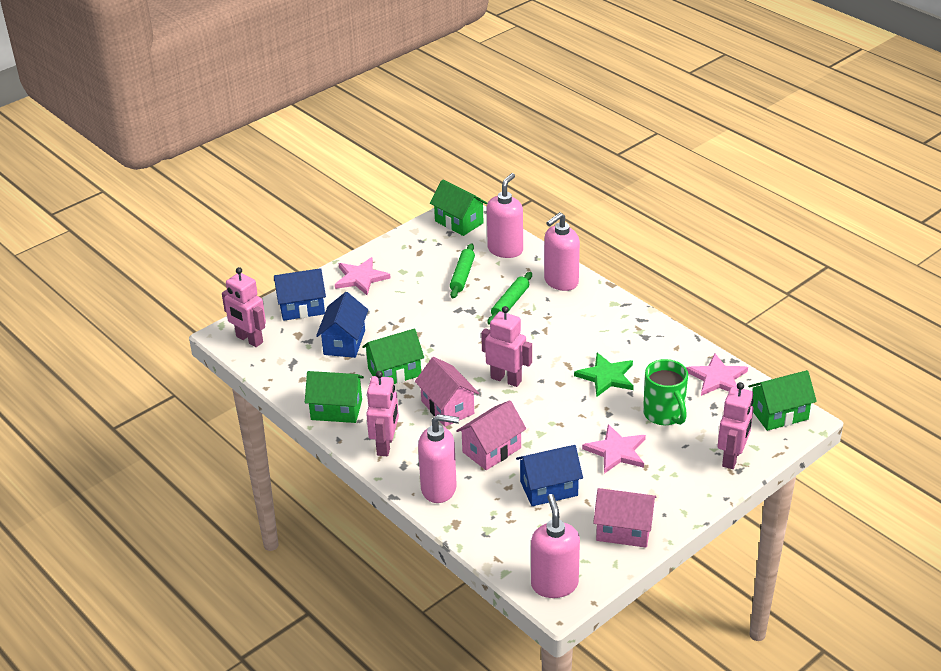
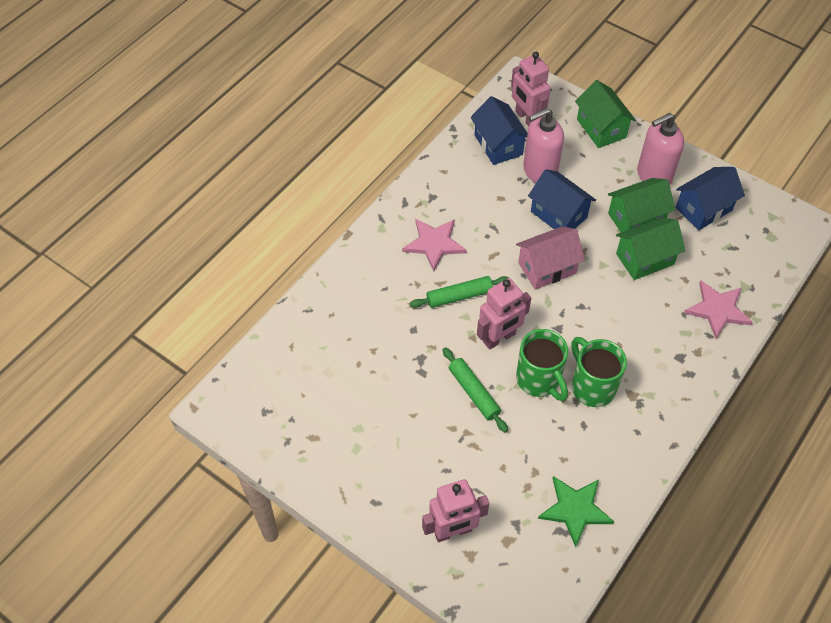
green house: [305,371,364,423] [362,329,424,384] [430,179,487,236] [748,370,817,431] = 4 -> [575,80,636,148] [608,178,675,232] [616,217,685,280] = 3
green mug: [643,359,688,425] = 1 -> [516,329,568,401] [572,337,627,407] = 2
pink house: [415,357,479,427] [456,400,526,470] [593,488,656,548] = 3 -> [516,226,585,290] = 1
pink robot: [222,267,266,347] [366,371,399,456] [481,306,532,387] [718,382,754,469] = 4 -> [422,479,489,542] [477,278,531,350] [511,52,551,126] = 3
pink soap dispenser: [418,414,459,503] [487,173,523,258] [531,494,580,598] [544,212,580,291] = 4 -> [523,108,564,183] [637,113,684,185] = 2
pink star: [335,257,390,295] [582,424,646,474] [686,353,748,396] = 3 -> [402,218,467,271] [684,281,753,339] = 2

